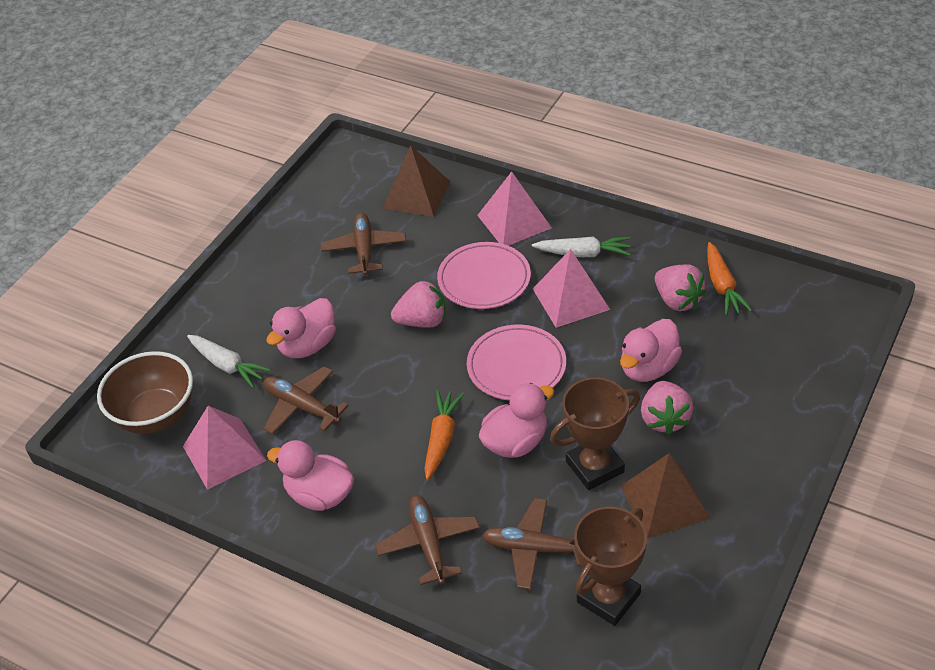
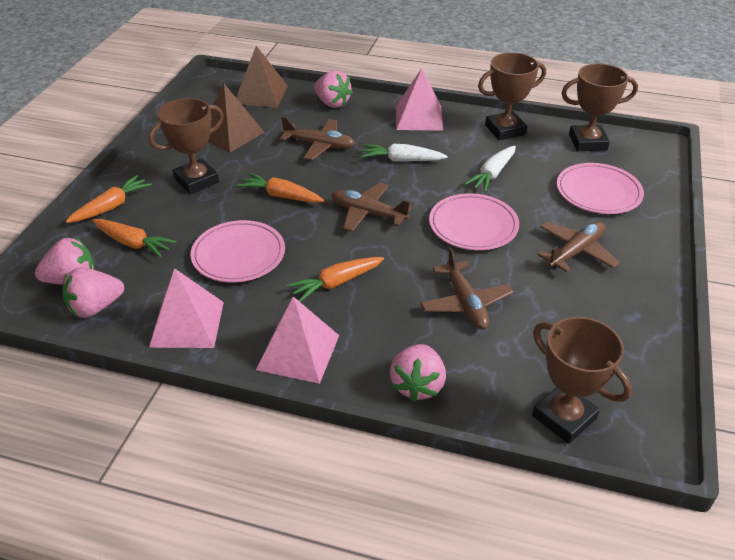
brown bowl: [97,351,193,434] = 1 -> none = 0
brown trophy: [550,378,640,490] [574,507,647,626] = 2 -> [148,98,224,194] [478,52,546,140] [532,317,632,444] [561,63,638,151] = 4
orange carrot: [424,390,464,480] [707,242,752,316] = 2 -> [66,175,152,223] [92,219,177,257] [237,173,324,203] [287,257,384,302] = 4
pink duck: [266,298,336,358] [267,440,354,511] [479,383,554,458] [620,319,682,382] = 4 -> none = 0
pink plate: [437,242,531,309] [467,325,566,400] = 2 -> [191,220,285,282] [429,193,519,250] [557,163,644,214] = 3
pink strawberry: [391,280,445,328] [641,381,693,435] [655,264,706,311] = 3 -> [35,238,95,285] [62,267,124,318] [314,70,353,108] [390,344,446,402] = 4

